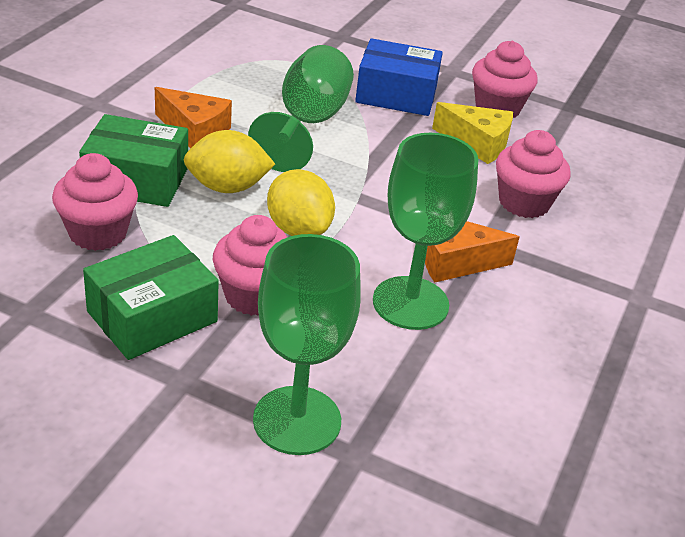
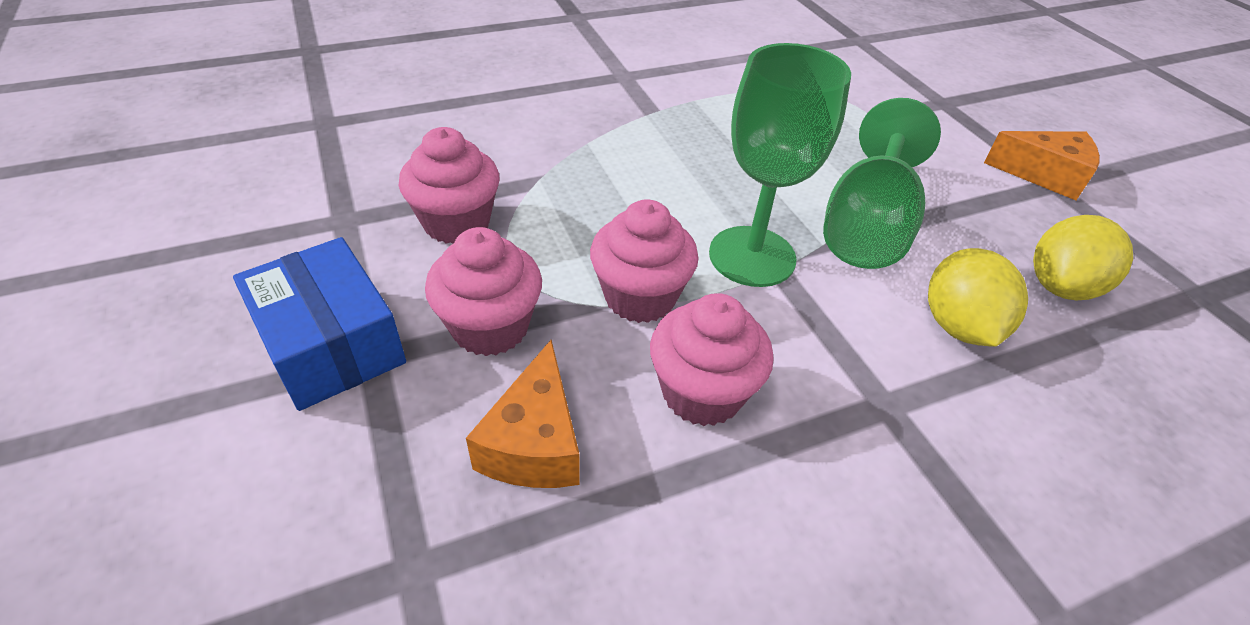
green box: [79,114,188,207] [83,235,219,360] = 2 -> none = 0
green goblet: [248,45,354,172] [253,234,361,455] [373,133,479,330] = 3 -> [709,43,851,287] [823,98,941,269] = 2
yellow cheese: [432,102,513,164] = 1 -> none = 0

